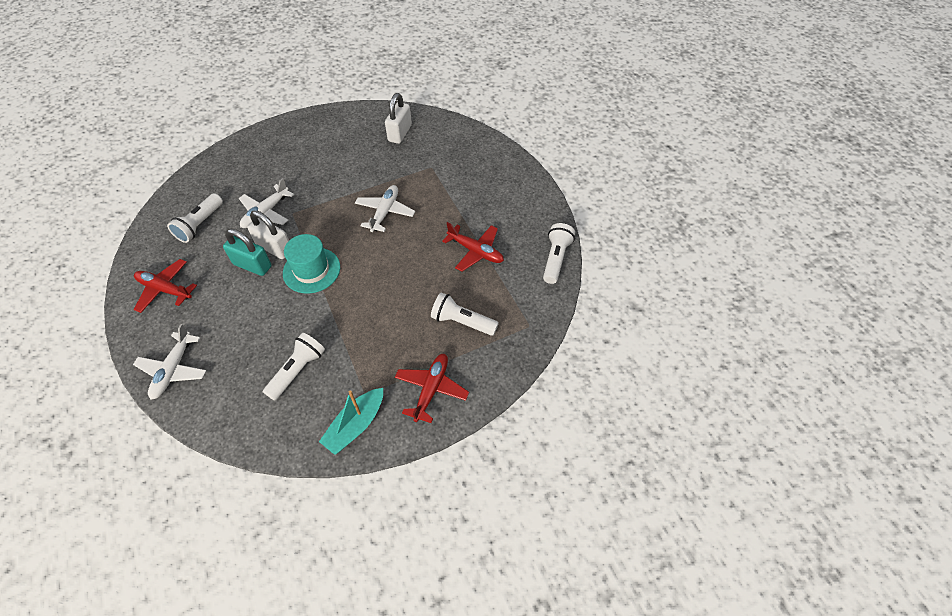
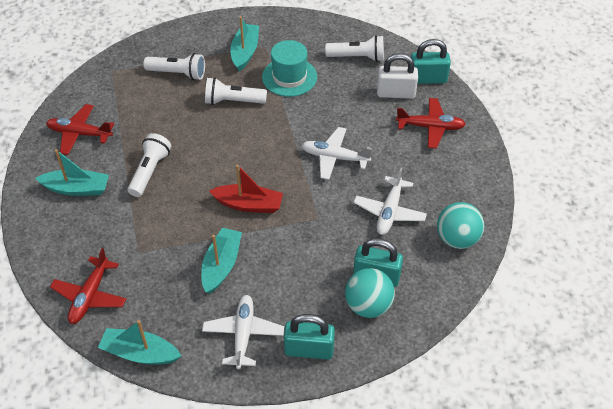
red boat: none = 0 -> [209,165,283,213] = 1
turquoise ball: none = 0 -> [345,268,395,318] [437,202,484,249] = 2
turquoise boat: [319,388,383,455] = 1 -> [35,149,109,196] [98,320,181,365] [201,228,242,294] [230,16,259,71] = 4
turquoise padlock: [223,229,272,276] = 1 -> [284,314,335,359] [353,238,403,287] [411,39,451,84] = 3
white padlock: [247,210,289,259] [385,93,412,144] = 2 -> [377,53,418,99] = 1

